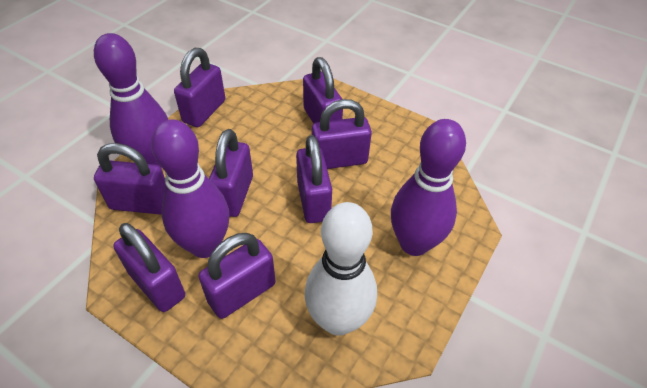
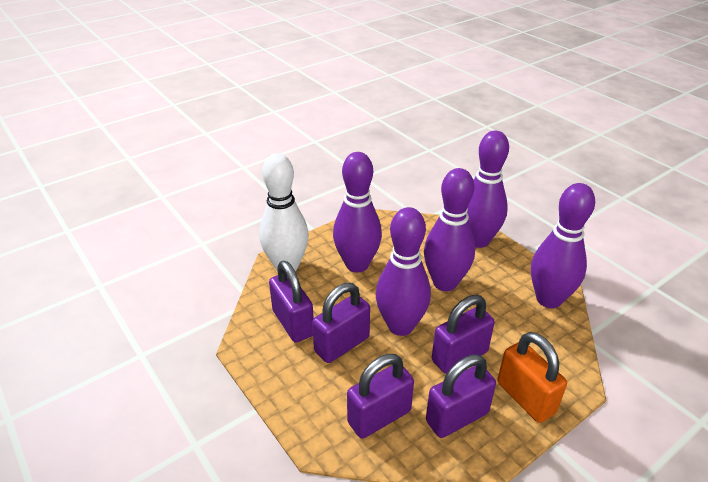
orange padlock: none = 0 -> [497,332,567,423] = 1
purple bowling pin: [94,33,168,168] [151,120,229,258] [391,119,466,256] = 3 -> [333,152,382,272] [376,207,431,336] [424,168,475,291] [467,131,509,248] [531,183,595,308] = 5
purple padlock: [94,143,166,214] [113,223,185,312] [174,48,225,127] [198,233,276,319] [209,129,253,217] [296,135,332,223] [303,57,343,124] [312,99,372,169] = 8 -> [269,261,314,342] [312,283,370,363] [347,354,414,439] [426,354,496,438] [432,295,495,374] = 5

